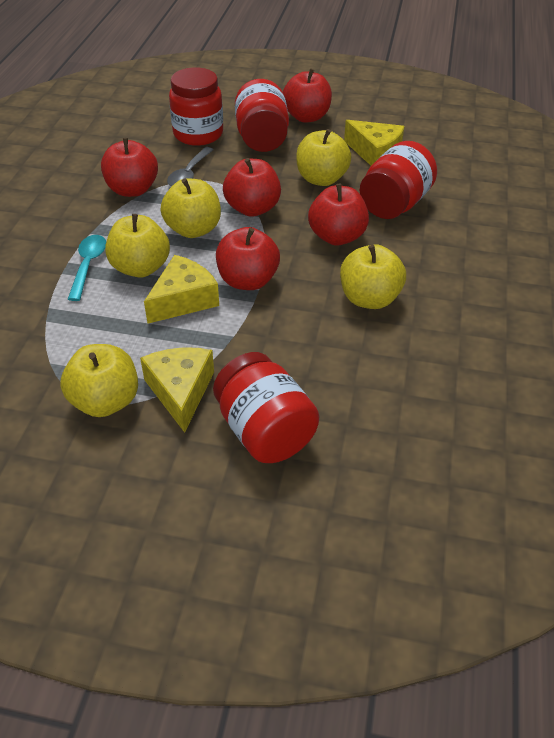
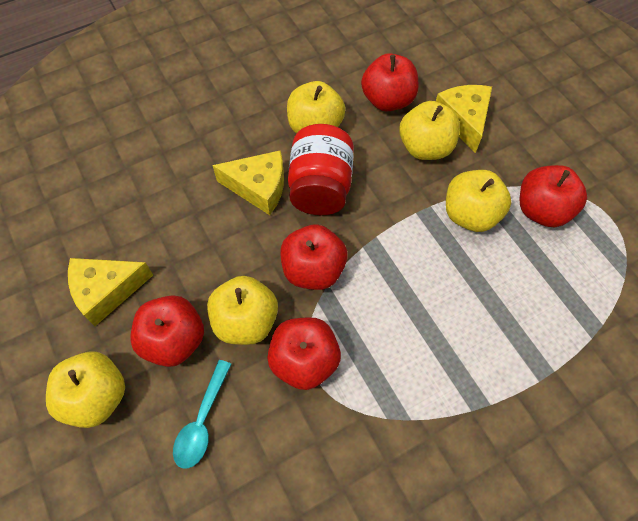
grey spoon: [167,147,214,187] = 1 -> none = 0
red jar: [169,67,223,146] [213,352,319,463] [235,79,289,152] [360,141,437,219] = 4 -> [288,124,354,215] = 1

